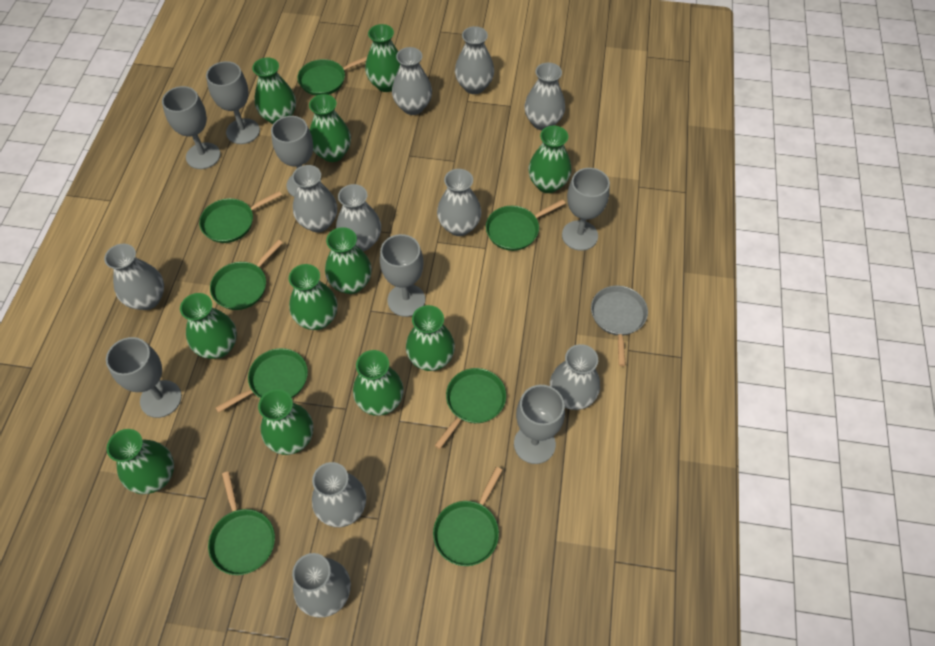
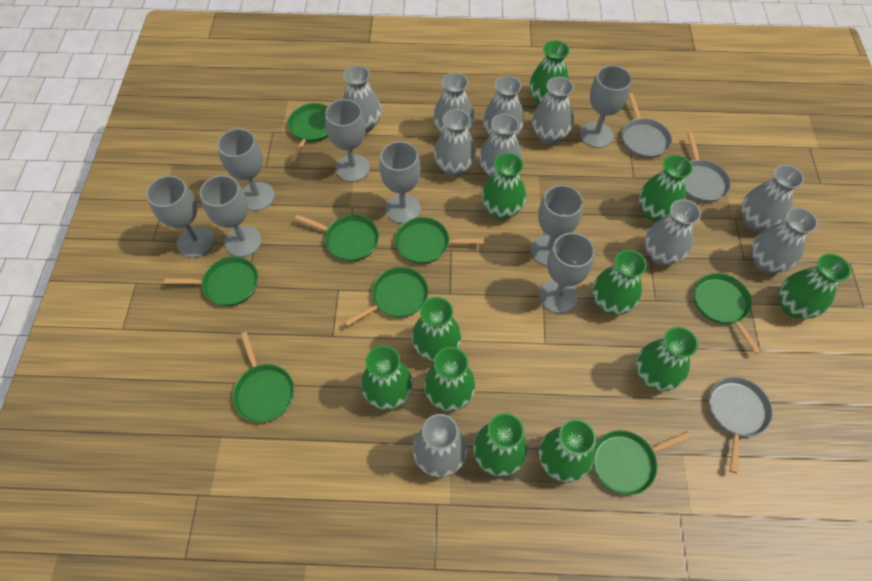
grey goblet: [106,337,182,418] [162,86,221,169] [206,61,260,144] [271,116,321,197] [380,234,425,317] [514,385,565,464] [562,168,610,251] = 7 -> [146,176,214,258] [200,175,262,257] [217,128,275,211] [325,99,370,182] [379,141,421,224] [531,185,583,266] [539,232,595,313] [580,65,632,148] = 8
grey pan: [591,285,648,366] = 1 -> [622,93,672,158] [685,133,731,202] [709,377,772,474] = 3

